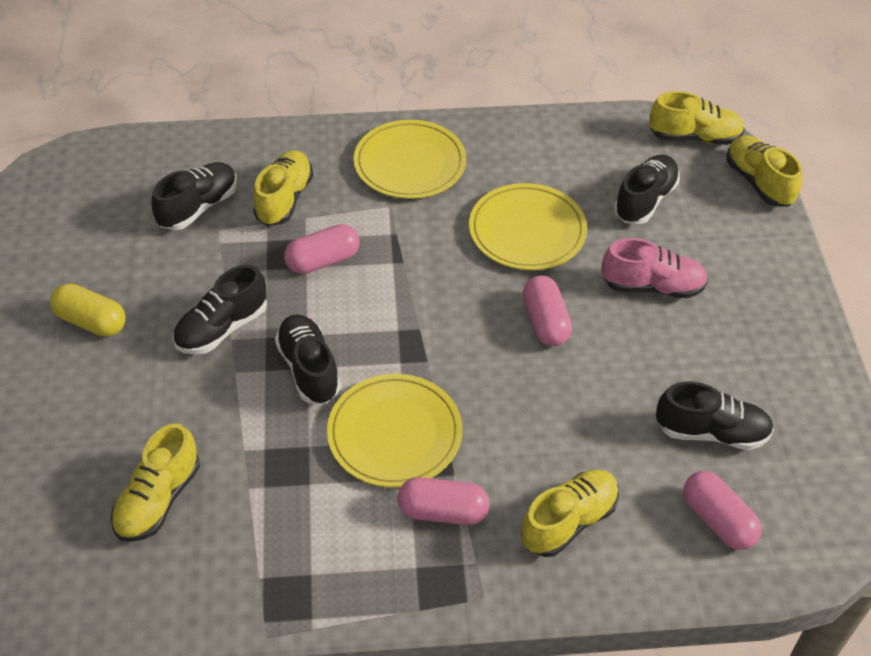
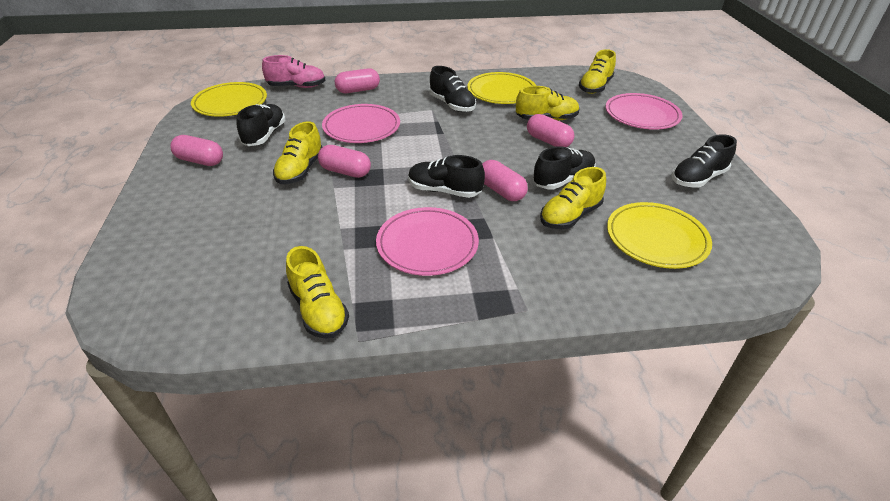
pink capsule: [284,224,360,274] [398,477,490,525] [523,275,572,346] [683,471,762,550] = 4 -> [170,135,223,166] [318,145,371,178] [335,68,380,93] [482,160,528,201] [527,114,574,147] = 5
pink plate: none = 0 -> [322,104,400,143] [376,207,479,276] [605,93,683,130] = 3
yellow capsule: [50,284,126,337] = 1 -> none = 0

